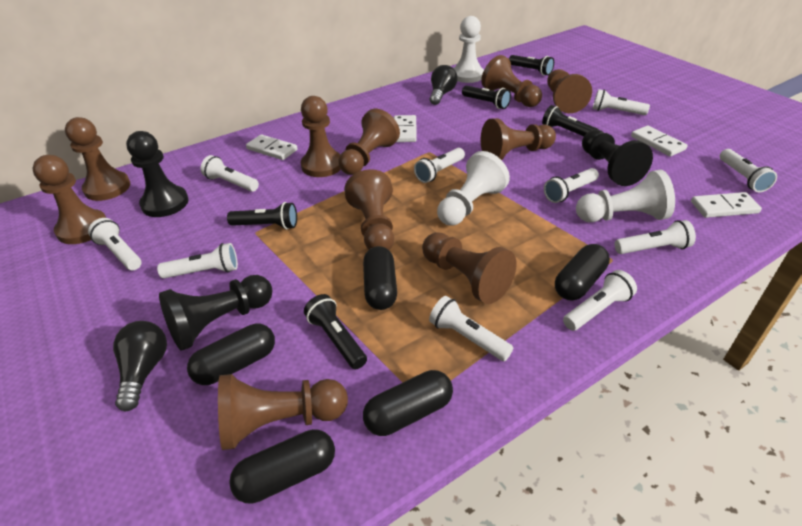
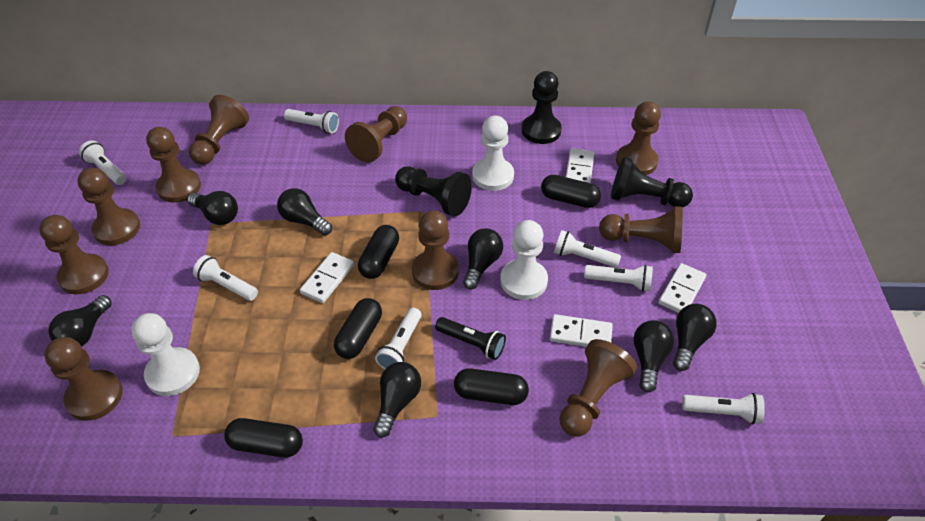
black flashlight: [227,202,297,229] [304,294,367,369] [462,86,511,109] [509,55,554,75] [542,105,599,136] = 5 -> [435,317,506,360] = 1
black light bulb: [113,321,167,411] [430,65,458,105] = 2 -> [48,295,112,347] [187,191,238,225] [277,188,332,236] [373,362,421,437] [463,228,503,290] [633,320,674,393] [673,304,717,371] = 7
white flashlight: [88,218,141,270] [157,243,238,278] [201,155,259,192] [414,148,465,183] [429,296,513,361] [544,168,599,203] [563,270,637,331] [592,89,650,115] [615,220,696,254] [720,149,777,192] = 10 -> [79,141,126,185] [193,255,258,301] [284,109,339,133] [375,308,422,369] [554,230,621,268] [584,265,653,292] [682,393,765,424] = 7

